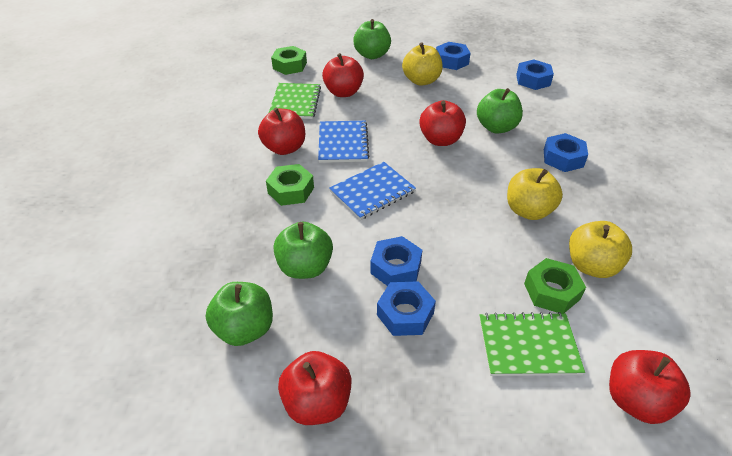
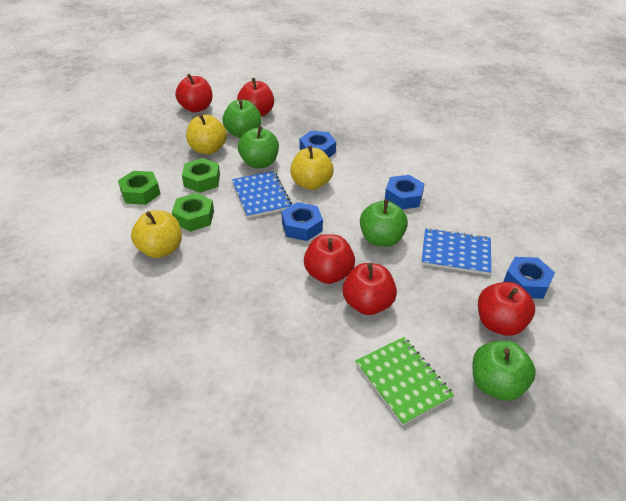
blue nut: [371,236,422,286] [377,281,436,336] [436,42,471,70] [516,60,554,90] [544,133,588,172] = 5 -> [282,202,323,241] [300,131,336,157] [385,175,424,209] [503,257,555,299] = 4
green notebook: [269,83,321,119] [479,312,585,376] = 2 -> [355,337,454,426] = 1

